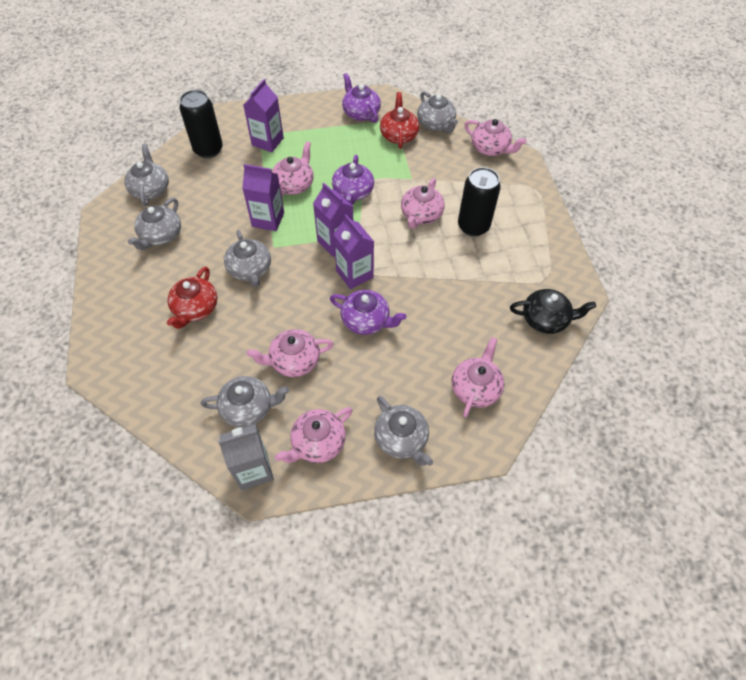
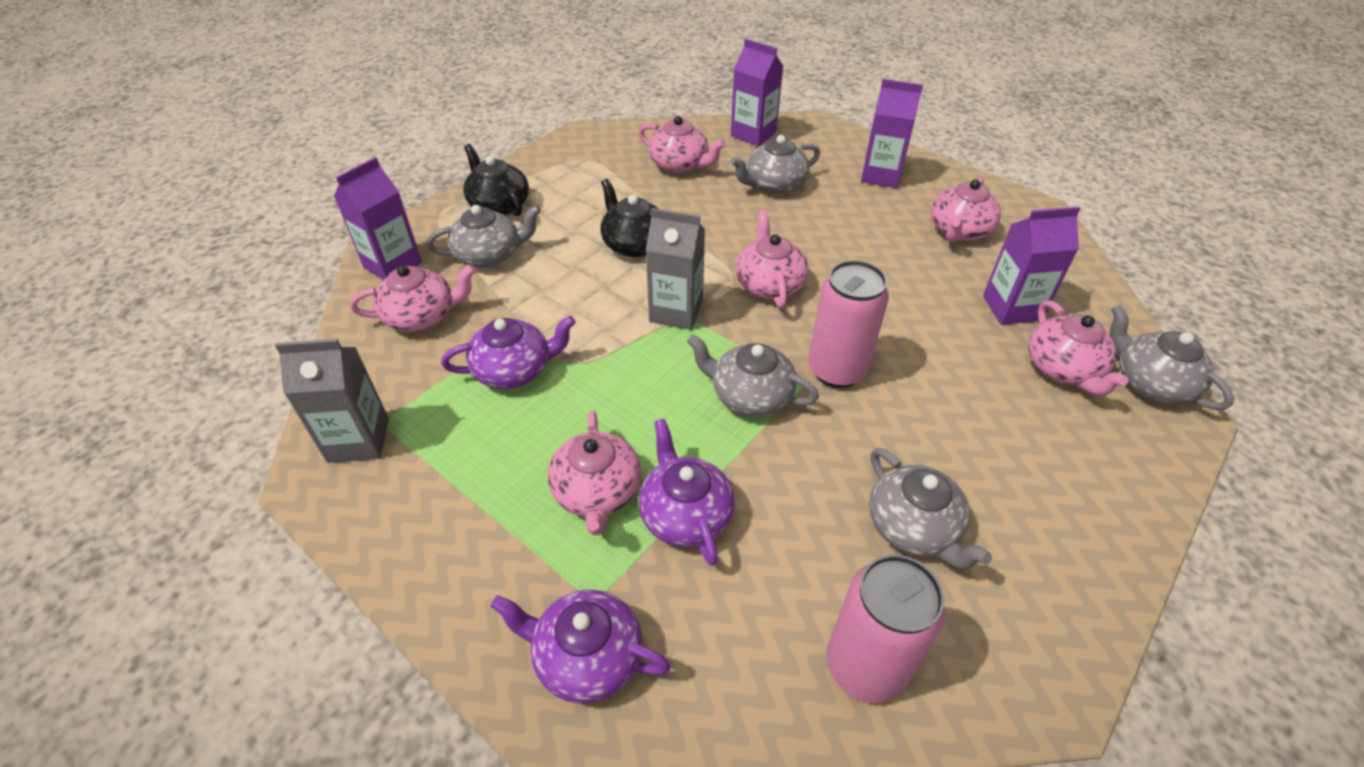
black can: [179,90,223,158] [458,167,501,237] = 2 -> none = 0
black teapot: [510,289,596,334] = 1 -> [463,144,529,216] [600,179,659,257] = 2
grey carton: [218,424,274,490] = 1 -> [275,339,389,463] [646,208,705,330] = 2
grey teapot: [124,144,169,206] [128,198,181,250] [201,376,289,427] [224,230,271,287] [374,396,433,466] [417,91,458,133] = 6 -> [426,205,541,268] [687,334,819,417] [731,135,820,194] [869,448,992,569] [1110,305,1234,410] = 5
pink can: none = 0 -> [808,260,889,388] [827,555,945,703] = 2
red teapot: [167,267,217,329] [380,92,419,149] = 2 -> none = 0

